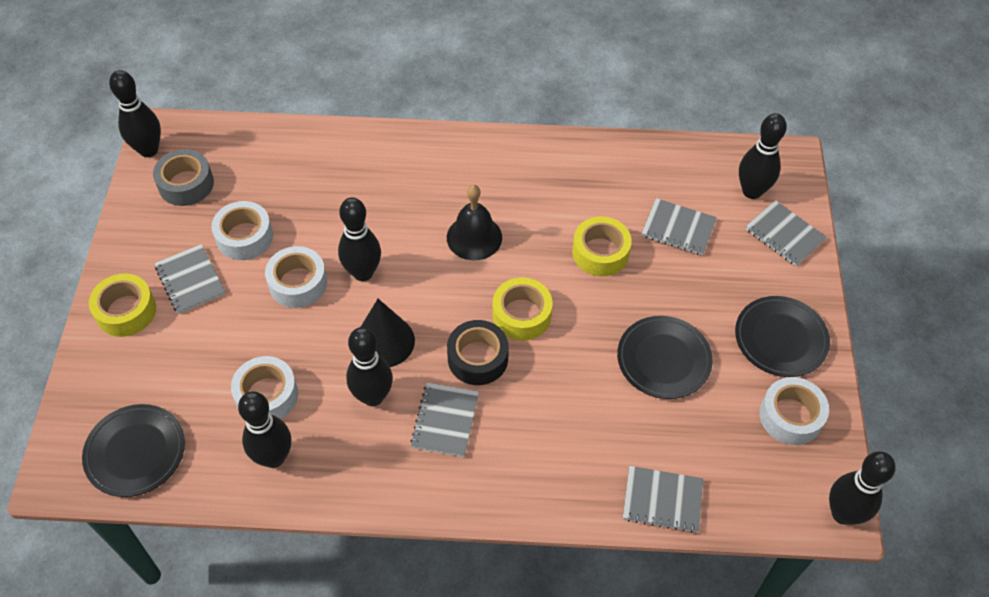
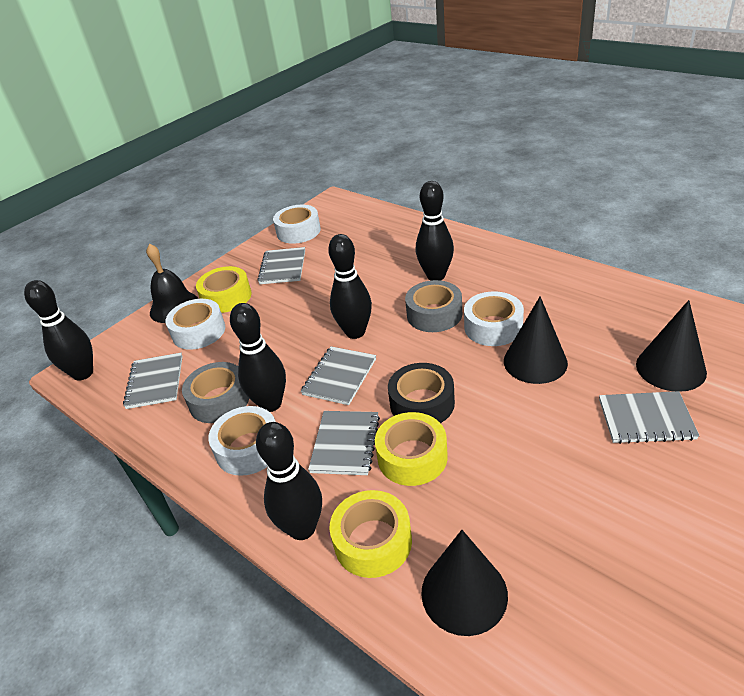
black bowling pin: [109,70,161,157] [238,391,291,468] [338,197,381,281] [346,327,393,406] [739,113,787,199] [829,451,896,525] = 6 -> [24,280,93,381] [230,303,286,412] [256,422,322,540] [328,234,372,339] [416,181,454,281] = 5
black cone: [361,299,415,367] = 1 -> [421,530,508,636] [504,296,568,384] [636,300,707,392] = 3
black plate: [82,404,185,497] [617,316,713,399] [735,296,830,377] = 3 -> none = 0
grey tape: [153,149,214,206] = 1 -> [182,362,249,423] [405,280,462,332] = 2

